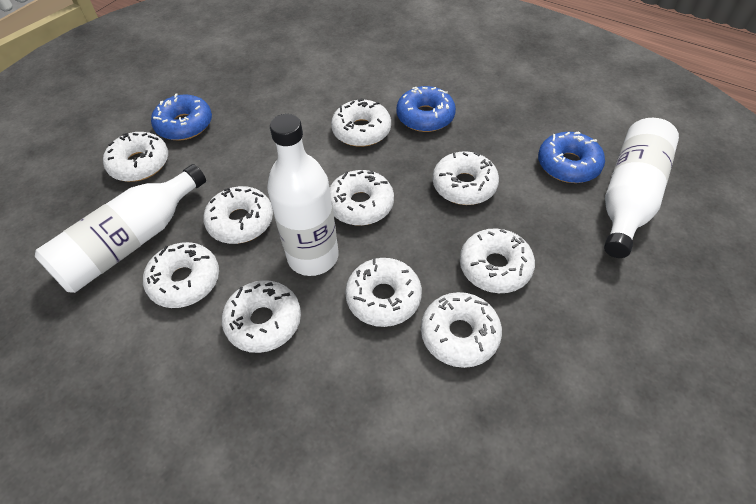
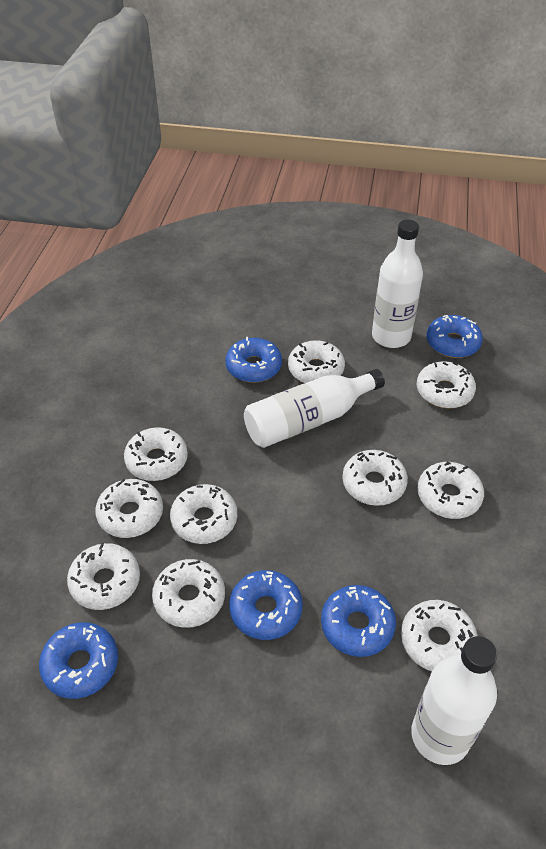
blue donut: [151,94,212,140] [397,86,456,132] [538,131,605,183] = 3 -> [39,622,118,699] [225,337,282,383] [229,570,303,640] [321,585,396,657] [427,315,483,358] = 5

